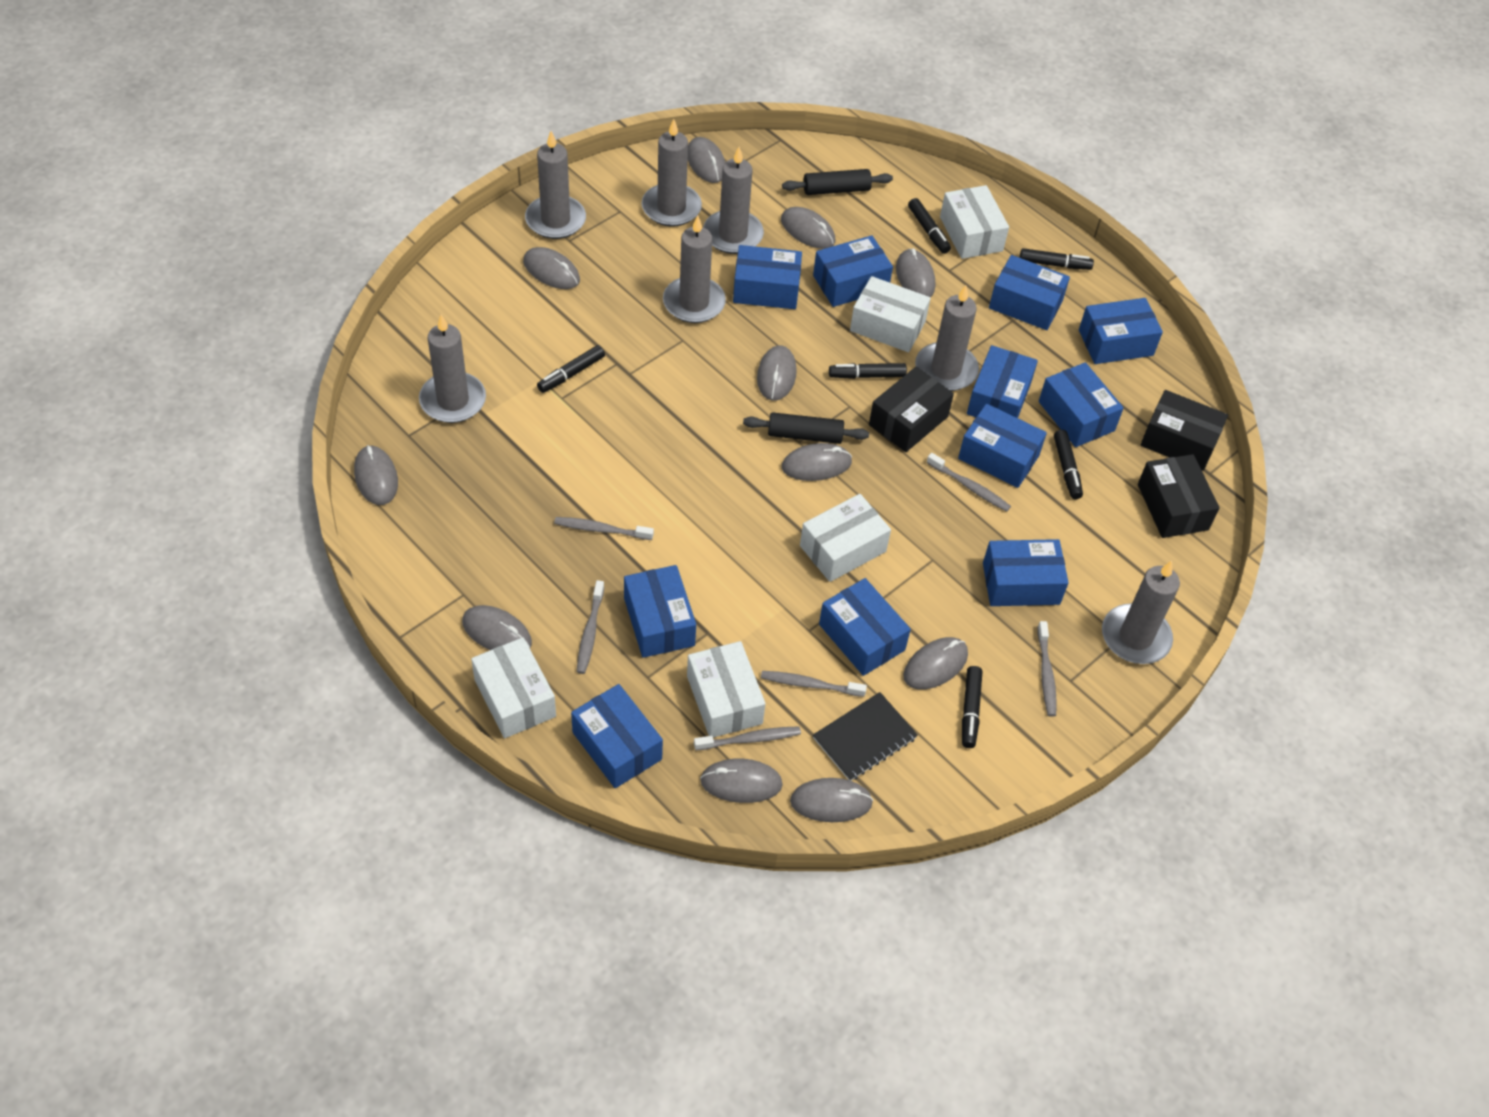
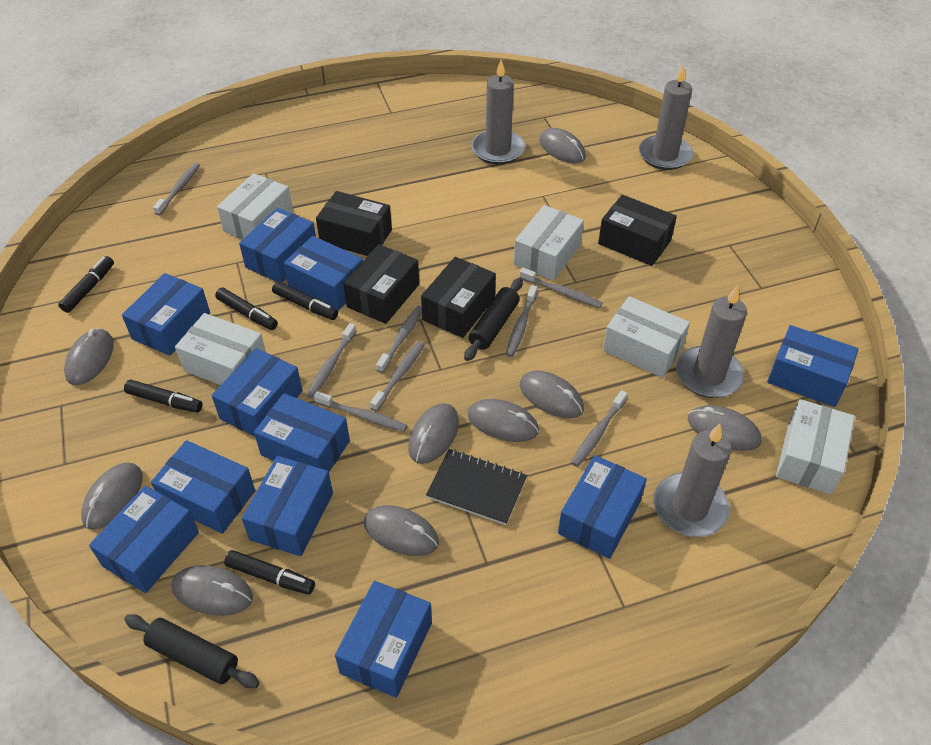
black box: [869,367,954,452] [1138,454,1220,538] [1141,390,1228,471] = 3 -> [316,191,392,256] [343,244,419,324] [421,257,496,338] [598,195,677,266] = 4
black marker: [537,345,605,393] [829,363,907,379] [908,198,951,254] [962,666,982,748] [1020,248,1094,270] [1054,430,1083,499] = 6 -> [58,256,114,313] [124,380,203,413] [215,288,278,330] [224,550,315,595] [272,281,338,320] = 5
grey candle: [419,315,486,423] [525,131,586,239] [642,119,702,227] [663,216,726,323] [703,147,764,254] [915,285,979,391] [1102,561,1180,664] = 7 -> [471,60,525,165] [639,64,693,170] [654,424,732,537] [676,285,747,398] = 4
grey mouse: [354,445,398,505] [462,605,532,650] [523,247,580,289] [688,137,725,183] [700,759,783,803] [757,345,797,401] [781,207,835,249] [782,443,852,481] [790,778,873,822] [896,248,935,297] [903,637,968,690] = 11 -> [64,328,114,385] [81,463,143,530] [172,565,253,616] [364,505,439,556] [408,403,459,464] [468,399,539,442] [520,371,584,418] [539,128,586,164] [688,405,762,451] = 9
grey toothbrush: [554,517,654,540] [577,580,604,674] [694,727,801,750] [761,671,867,697] [927,453,1011,511] [1037,621,1057,717] = 6 -> [153,163,200,215] [306,323,356,398] [314,391,407,432] [370,341,425,411] [376,306,422,373] [506,285,537,357] [519,268,603,308] [571,390,627,467] = 8

